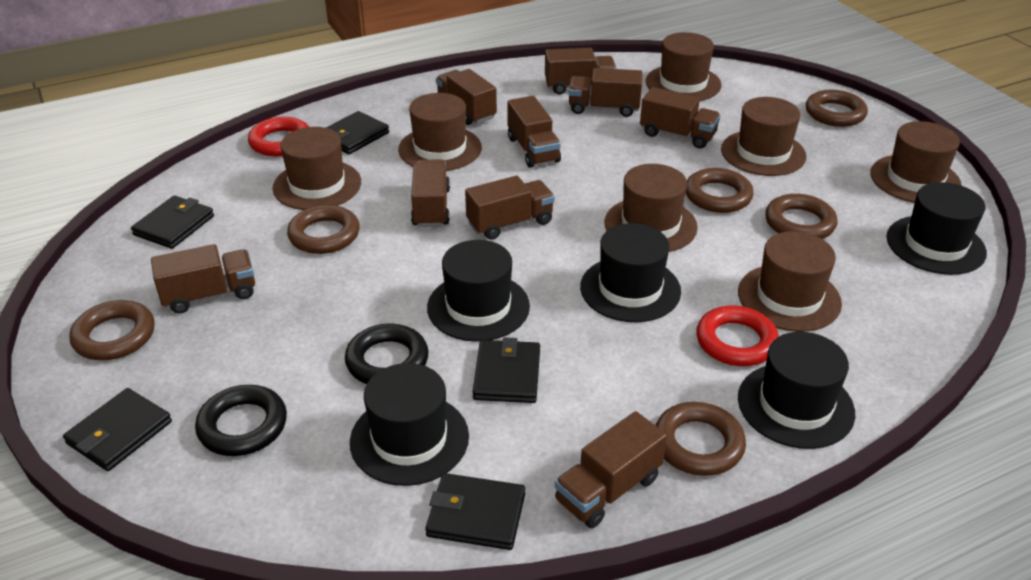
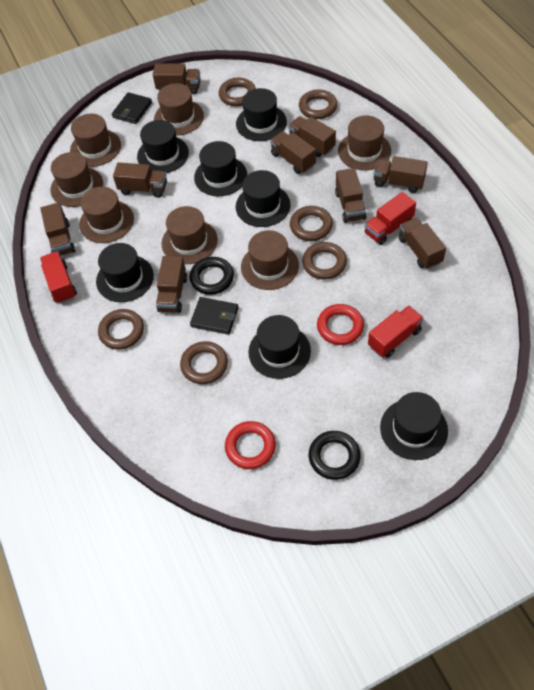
black hat: [350,363,469,486] [427,240,530,342] [580,223,681,322] [738,332,855,449] [886,182,987,275] = 5 -> [96,243,154,302] [137,120,189,173] [194,141,247,196] [236,88,287,141] [236,170,291,227] [249,315,311,379] [380,392,448,460] = 7
black wallet: [63,388,172,471] [131,196,214,249] [326,111,389,154] [425,473,525,550] [473,337,540,403] = 5 -> [112,92,152,124] [190,297,239,334] = 2
red truck: none = 0 -> [40,251,77,304] [365,192,416,245] [368,306,424,358] = 3

